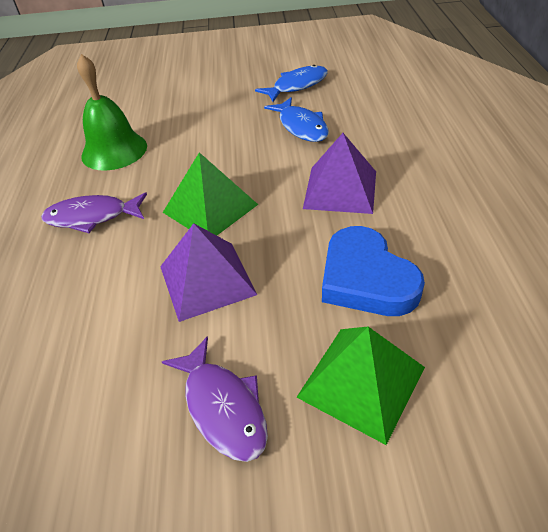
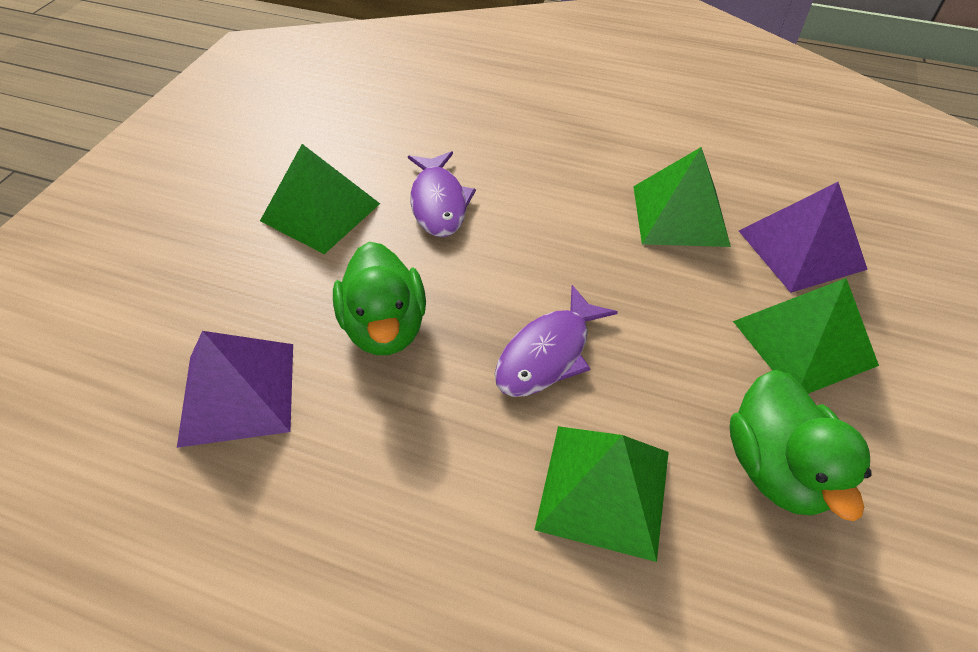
blue fish: [255,65,328,102] [264,97,329,142] = 2 -> none = 0
blue heart: [322,226,425,316] = 1 -> none = 0
green bell: [77,54,147,171] = 1 -> none = 0
green duck: none = 0 -> [333,242,426,355] [729,370,872,521] = 2
green pyramid: [163,152,258,236] [296,327,425,445] = 2 -> [260,144,380,254] [535,426,669,562] [633,147,731,247] [733,278,879,394] = 4

